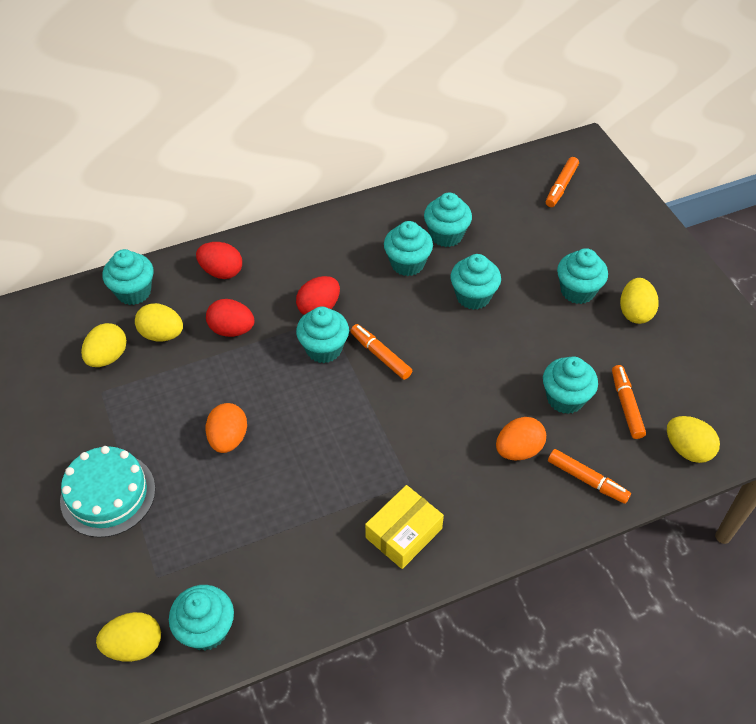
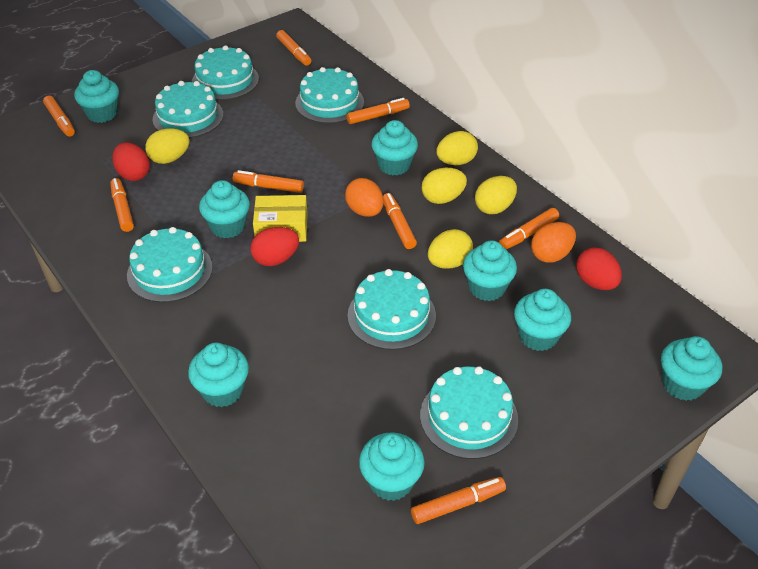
orange marker: [350,324,412,380] [546,157,579,207] [548,449,631,504] [612,365,646,439] = 4 -> [43,96,75,137] [110,178,134,232] [233,170,304,193] [276,30,311,66] [346,98,410,124] [383,193,417,249] [411,477,506,524] [499,208,559,250] = 8
turquoise cake: [60,446,155,538] = 1 -> [127,227,213,302] [153,81,223,138] [192,45,259,100] [295,67,364,123] [348,269,436,350] [420,366,518,459] = 6

